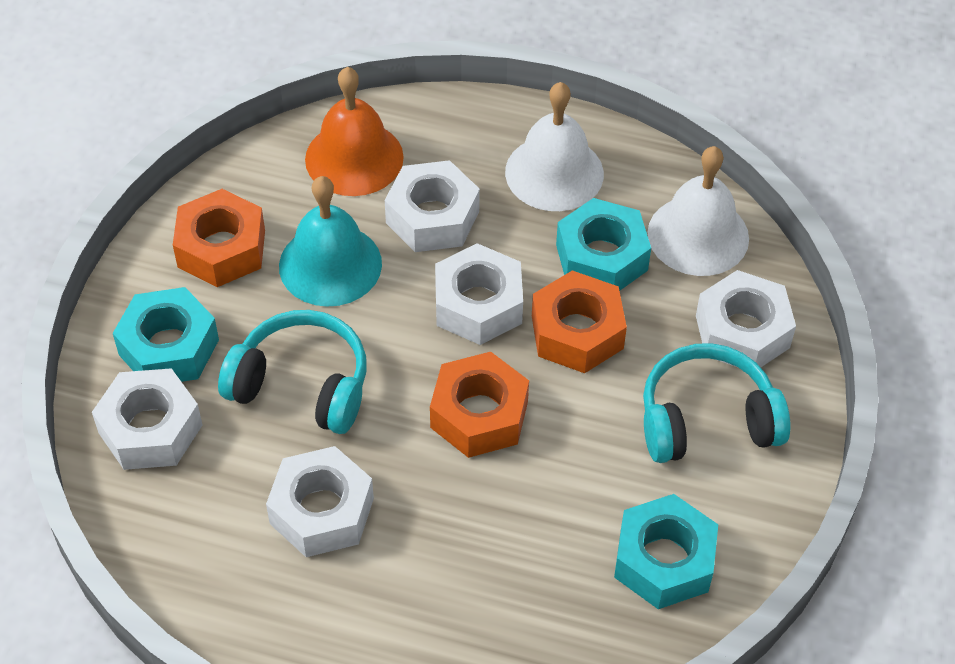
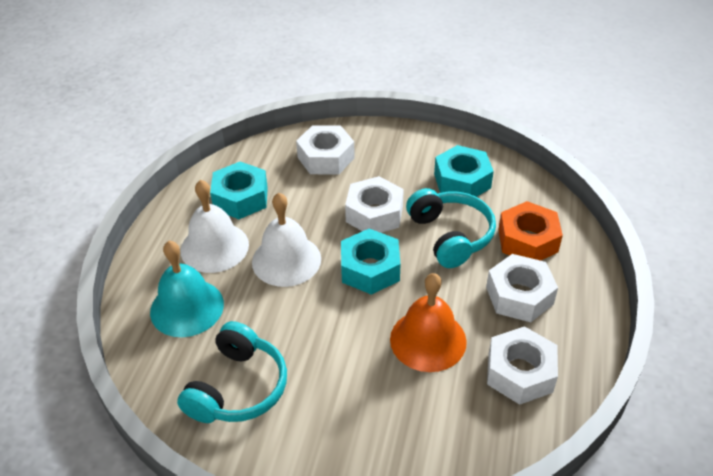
orange nut: [173,189,265,287] [430,352,529,458] [532,270,627,373] = 3 -> [498,201,563,261] = 1
white nut: [92,368,202,470] [266,446,374,557] [385,160,480,252] [435,243,523,345] [696,270,796,367] = 5 -> [296,125,355,175] [345,176,404,233] [486,254,558,322] [487,326,558,405] = 4

